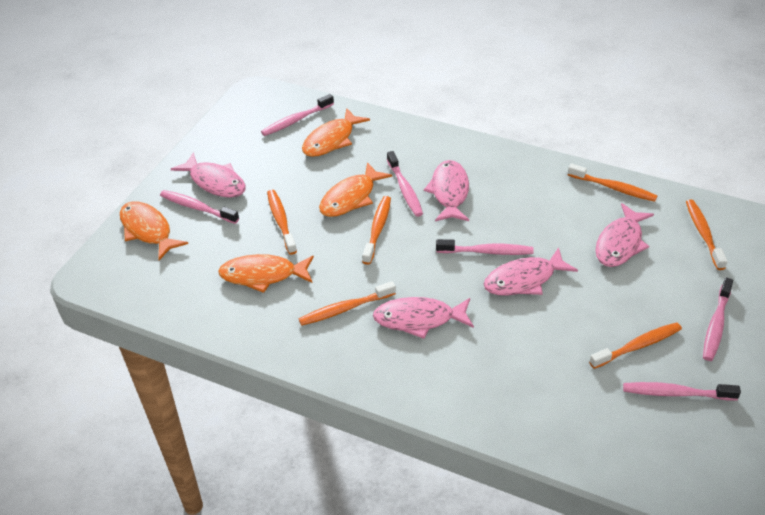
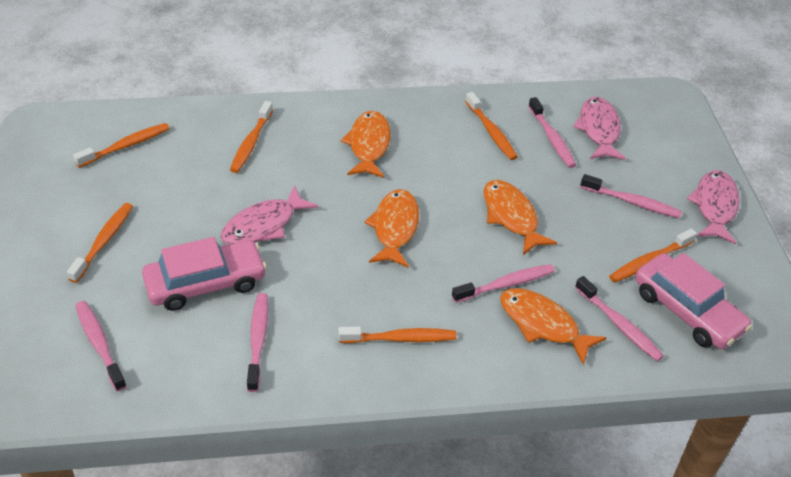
pink car: none = 0 -> [142,237,267,311] [635,253,752,349] = 2
pink fish: [171,152,246,198] [373,297,474,339] [424,160,469,221] [484,247,578,296] [596,203,654,267] = 5 -> [221,185,318,245] [573,97,626,160] [687,170,740,244] = 3

